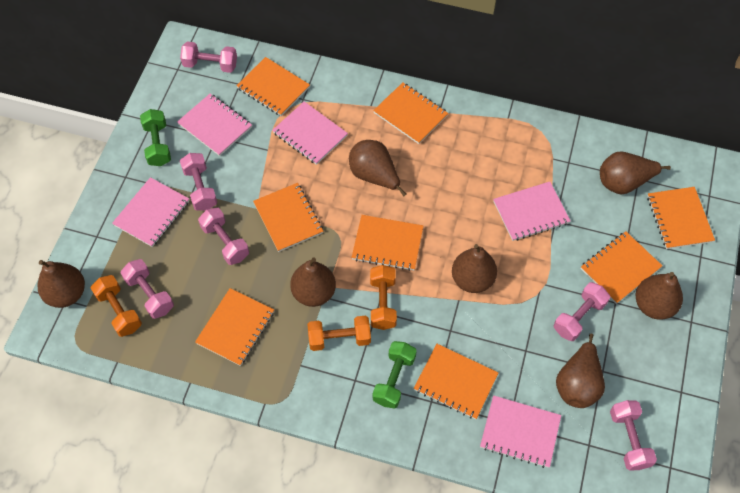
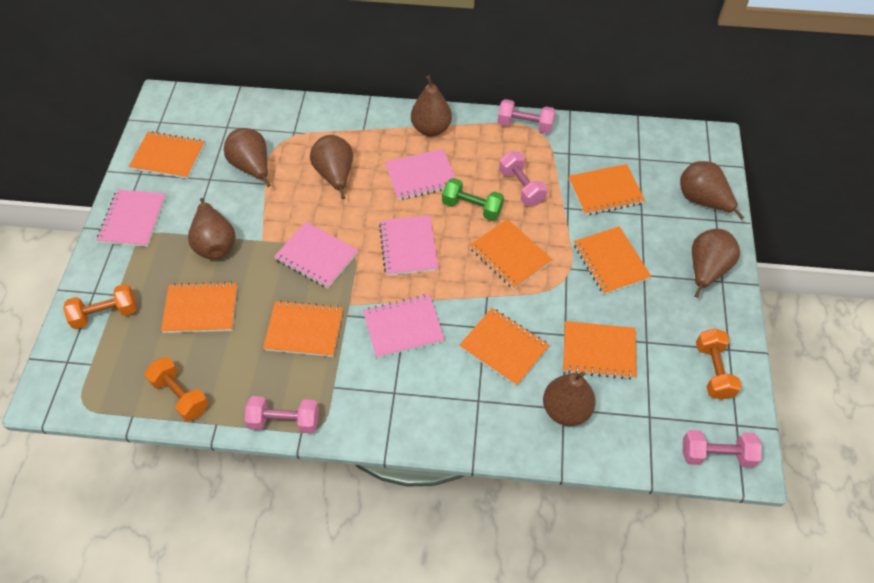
green dumbbell: [140,109,171,166] [372,341,417,409] = 2 -> [442,178,504,221] = 1
pink dumbbell: [121,259,174,319] [180,42,237,73] [180,153,217,210] [198,207,249,265] [554,282,610,341] [610,400,657,470] = 6 -> [245,396,319,433] [498,99,555,133] [499,151,547,206] [683,430,762,468] = 4

